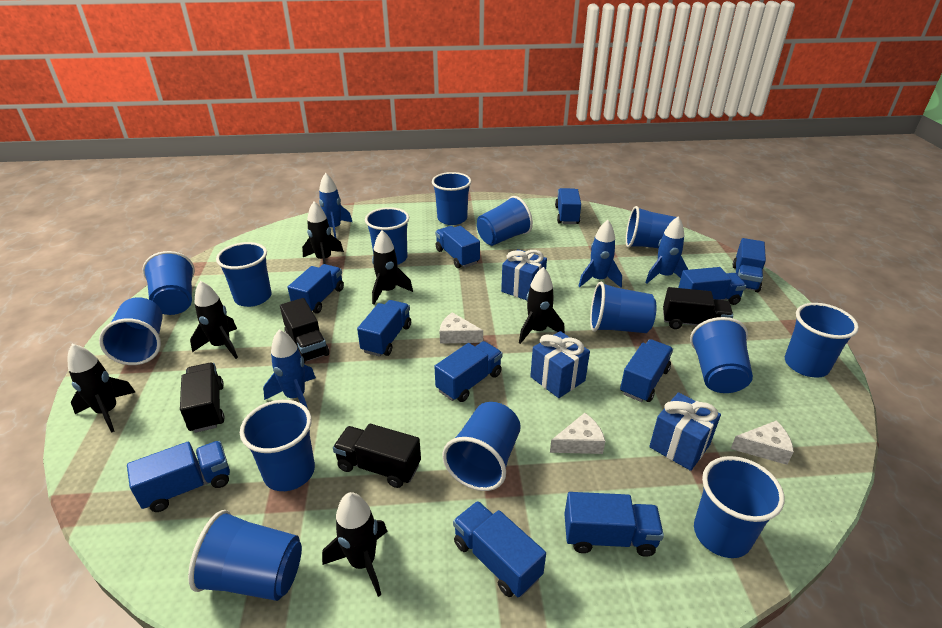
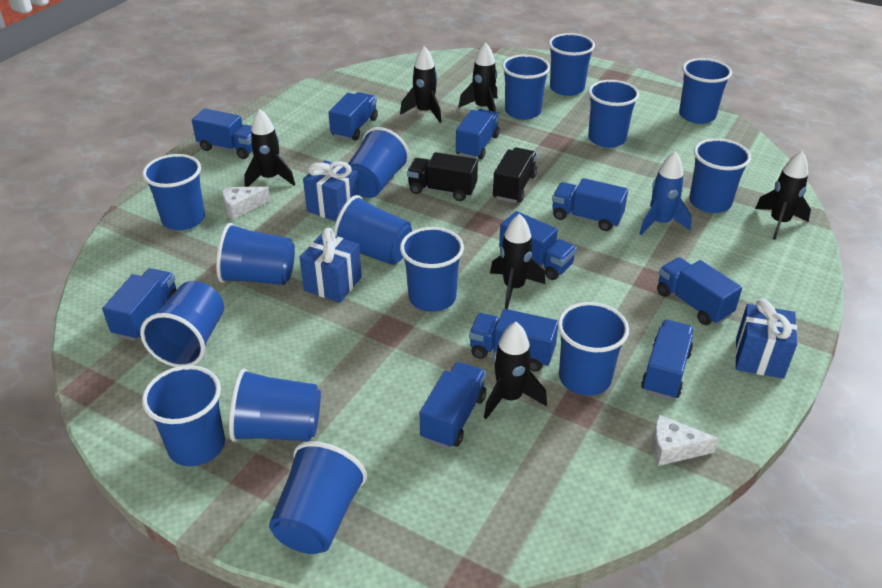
black truck: [180,363,225,433] [280,298,329,363] [333,424,421,488] [663,287,733,329] = 4 -> [407,152,478,201] [493,148,537,203] = 2
blue cup: [99,297,163,365] [143,251,195,315] [188,510,302,601] [216,242,272,307] [240,400,315,491] [365,207,409,265] [432,172,471,225] [443,402,521,491] [477,196,533,246] [590,282,656,333] [626,206,676,248] [690,317,753,393] [694,456,784,558] [785,303,859,378] = 14 -> [140,281,224,367] [142,154,205,230] [142,365,225,466] [216,223,295,285] [229,368,321,442] [269,441,367,554] [333,195,412,265] [348,127,410,198] [400,227,464,312] [502,55,550,120] [549,33,595,96] [558,302,629,396] [588,80,639,148] [679,58,732,124] [689,138,751,213] = 15
blue rocket: [263,329,316,409] [319,173,352,238] [578,220,622,288] [645,216,689,284] = 4 -> [639,151,692,235] = 1
blue truck: [127,441,230,512] [288,264,344,314] [357,300,411,357] [434,341,503,402] [435,226,480,268] [453,501,546,597] [555,188,581,224] [564,492,664,557] [620,339,673,402] [678,267,746,305] [733,238,766,292] = 11 -> [102,268,177,341] [192,108,253,159] [328,92,378,141] [420,362,486,448] [456,109,500,159] [469,309,558,372] [499,211,577,280] [552,178,628,231] [641,320,694,400] [657,257,742,325] = 10
white cheese: [440,312,483,344] [550,413,605,454] [731,421,794,465] = 3 -> [222,187,271,220] [652,415,719,466] = 2

